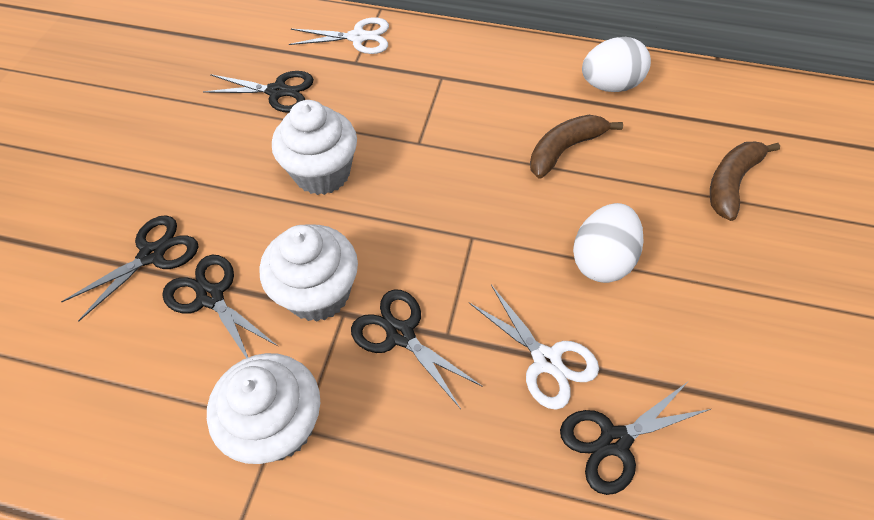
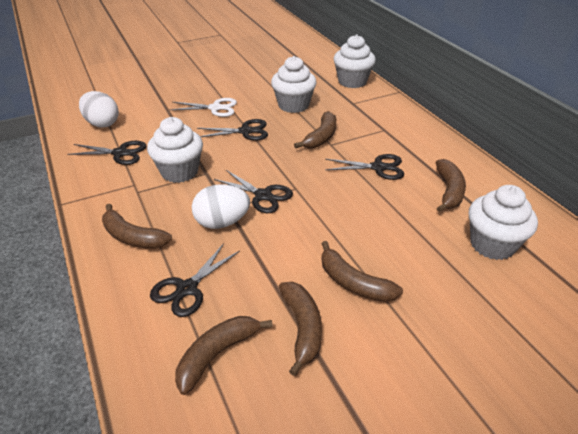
brown banana: [530,115,623,178] [710,142,780,221] = 2 -> [102,204,172,249] [175,316,273,395] [279,282,322,376] [294,111,336,149] [321,241,403,302] [435,159,466,212] = 6
white cupcake: [207,353,320,464] [259,225,358,322] [272,100,357,195] = 3 -> [147,117,203,183] [271,56,317,113] [333,35,376,88] [469,185,538,260] = 4
white scissors: [289,17,389,54] [469,285,599,410] = 2 -> [170,98,237,117] = 1

